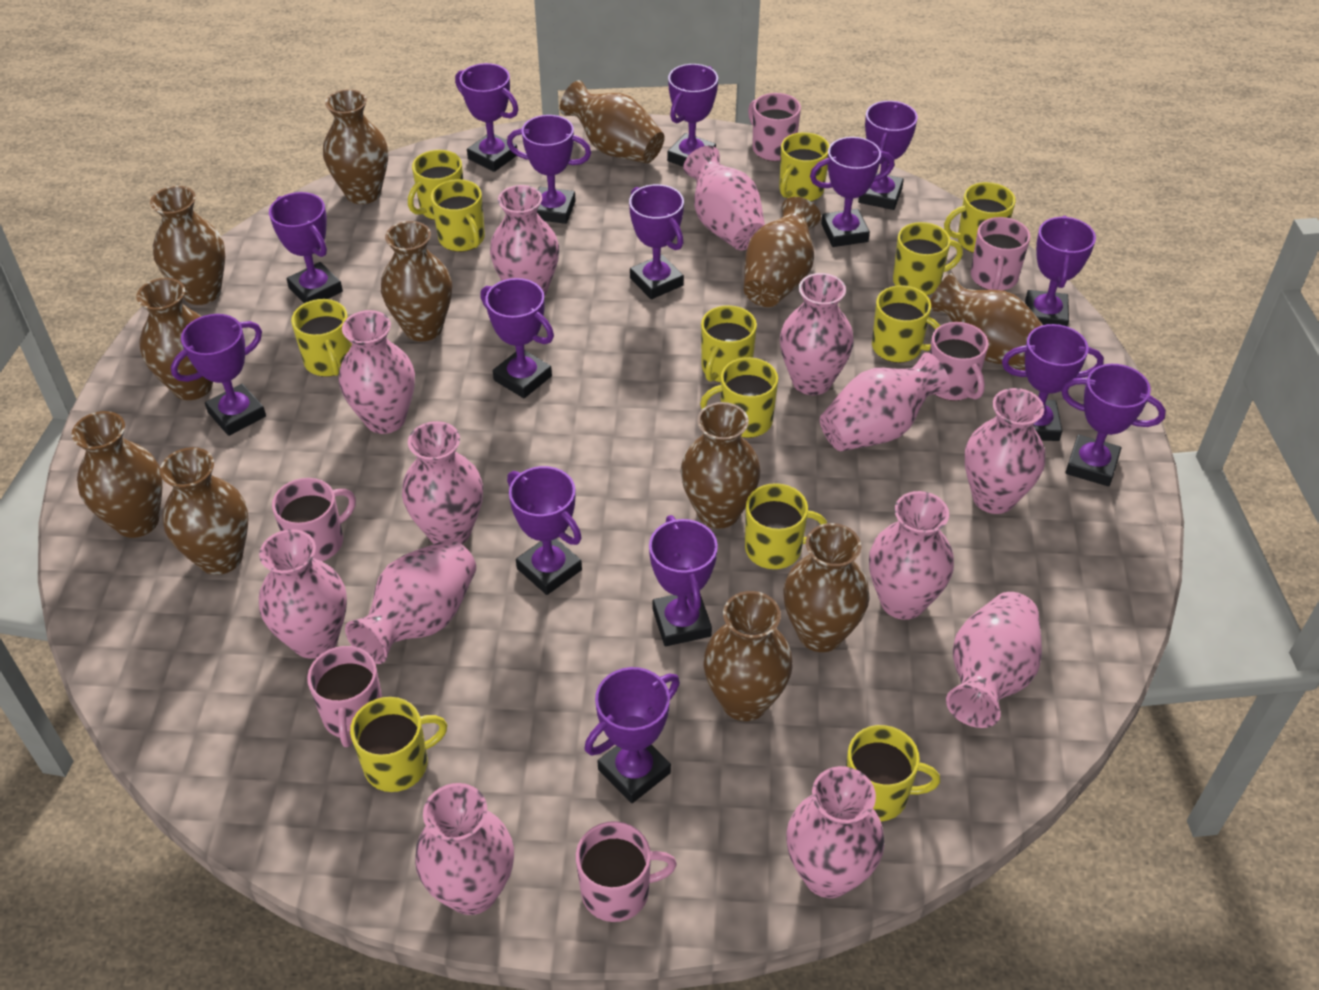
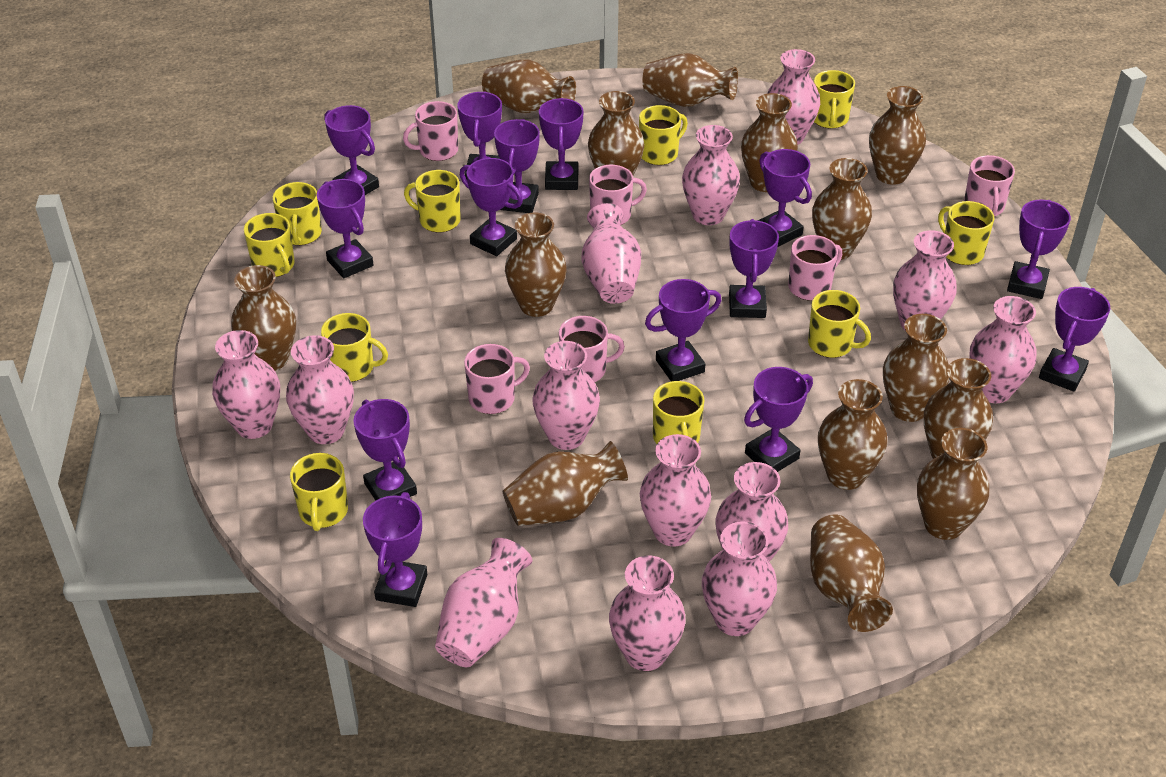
brown vase: [71,411,163,538] [136,278,213,400] [150,186,225,305] [160,447,248,575] [323,89,388,204] [381,221,452,342] [560,80,664,163] [680,402,761,529] [703,591,793,721] [744,197,821,307] [783,523,870,652] [930,273,1043,371] = 12 -> [231,265,296,371] [482,60,576,113] [503,441,628,526] [505,213,567,317] [588,91,644,176] [643,53,738,107] [741,93,798,192] [810,514,893,632] [812,158,872,260] [818,379,887,490] [869,86,926,185] [883,314,949,422] [917,428,989,540] [924,358,993,459] = 14
purple trophy: [171,314,266,436] [269,192,343,303] [455,63,518,172] [480,278,554,398] [507,115,591,224] [507,466,582,595] [585,667,680,803] [629,184,684,299] [649,515,718,646] [667,64,718,167] [810,137,895,247] [858,101,918,210] [1002,324,1104,441] [1025,216,1096,326] [1061,364,1166,486] = 15 -> [317,179,374,278] [325,105,379,195] [353,399,417,501] [363,492,427,607] [457,91,502,179] [460,158,523,256] [494,119,540,213] [539,98,584,190] [645,279,721,382] [729,219,779,318] [744,367,813,472] [757,149,812,247] [1007,200,1071,299] [1039,287,1110,392] = 14
yellow mug: [291,299,352,377] [350,697,447,792] [408,150,463,220] [431,179,485,252] [700,357,778,438] [701,305,757,383] [745,483,827,569] [779,132,830,201] [846,725,940,821] [872,285,940,363] [893,222,963,295] [944,182,1016,253] = 12 -> [244,213,295,277] [273,182,322,245] [290,453,348,531] [321,313,388,382] [404,170,461,233] [639,105,688,165] [653,381,704,444] [808,290,871,358] [814,70,855,129] [938,201,994,265] = 10

